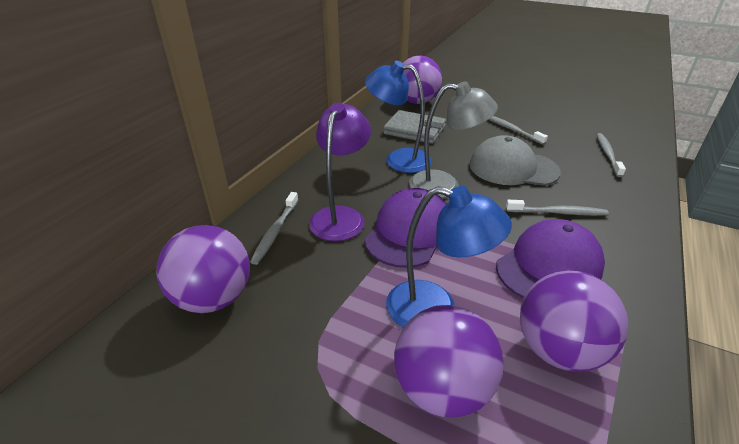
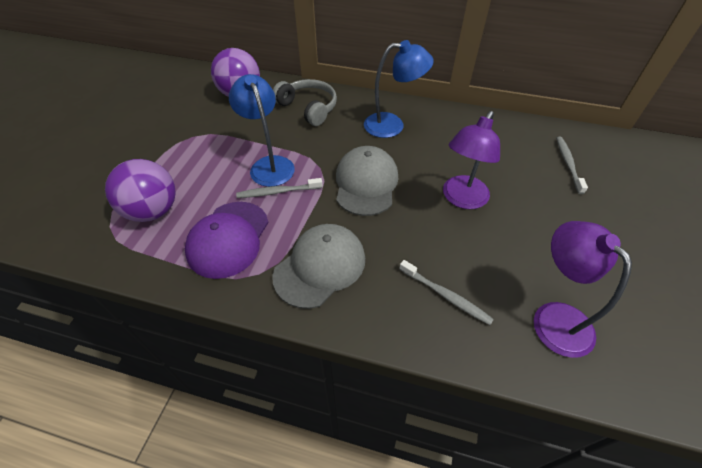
grey cap: [470,135,561,186] = 1 -> [272,224,365,309] [336,146,398,216] = 2
grey headphones: none = 0 -> [273,79,337,126] = 1
grey lamp: [409,81,498,198] = 1 -> none = 0
grey toothbrush: [250,192,298,265] [488,116,548,145] [506,200,609,216] [596,133,626,177] = 4 -> [236,178,323,198] [399,260,494,325] [556,137,588,194] = 3
grey wallet: [383,110,446,144] = 1 -> none = 0
purple ball: [156,225,250,313] [394,305,504,418] [403,56,442,104] [520,271,628,372] = 4 -> [105,159,176,222] [211,48,260,97] = 2
purple cap: [364,188,447,268] [496,219,605,298] = 2 -> [185,202,269,279] = 1
purple lamp: [309,103,371,241] = 1 -> [443,111,500,209] [534,221,632,358] = 2

